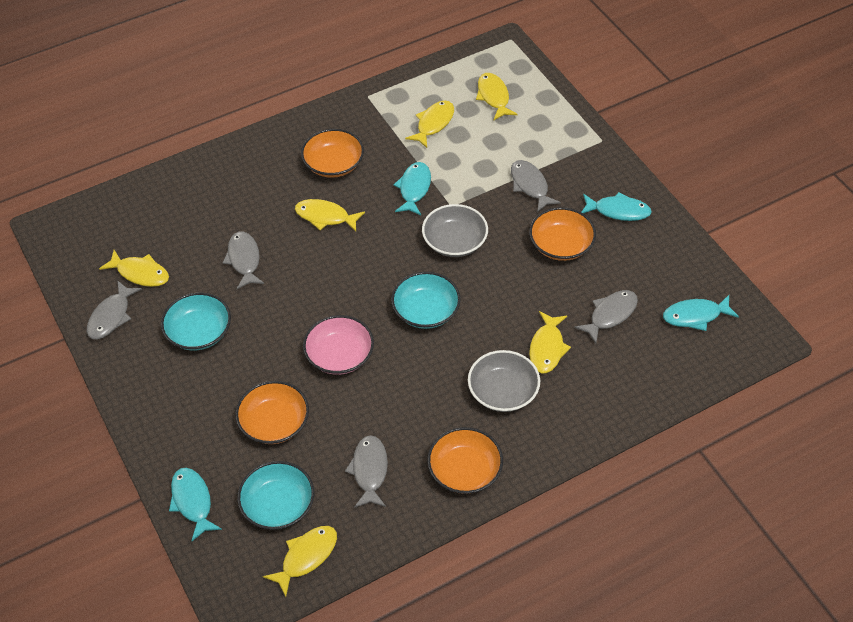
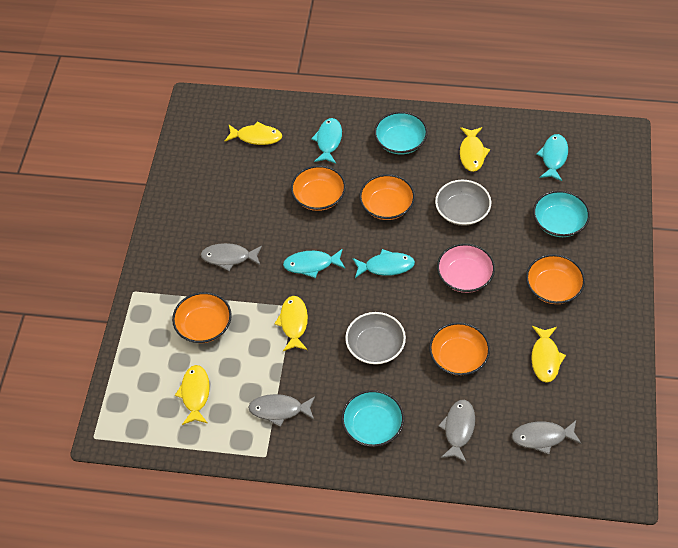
grey fish: [87,280,142,339] [223,231,264,289] [345,435,388,508] [511,160,561,212] [574,290,638,344] = 5 -> [201,243,262,271] [248,394,315,427] [438,400,475,463] [512,420,581,454] = 4
orange bowl: [235,381,309,444] [301,129,364,178] [427,427,503,494] [529,207,596,261] = 4 -> [172,292,232,343] [291,165,346,211] [359,174,415,220] [429,322,490,376] [526,254,585,304] = 5
yellow fish: [99,250,169,287] [263,526,337,597] [295,199,365,232] [405,101,454,148] [476,73,518,120] [529,311,571,374] = 6 -> [175,365,210,425] [225,121,282,145] [274,296,308,351] [460,127,490,172] [531,326,566,383] = 5

